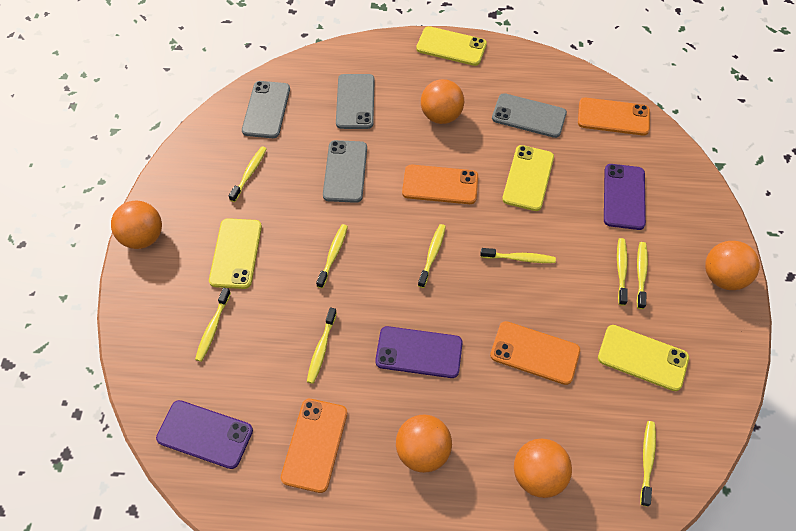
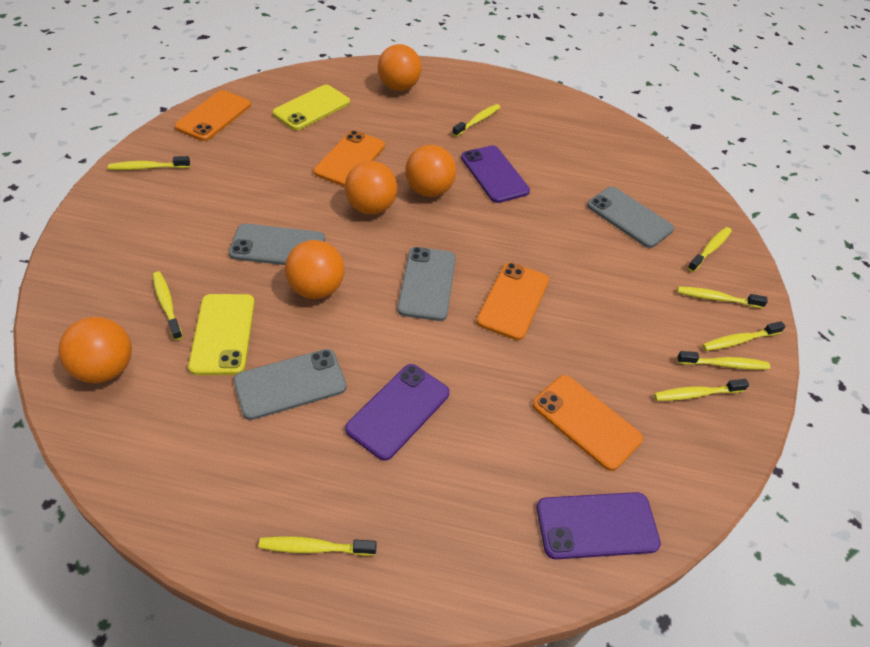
yellow phone: [209,218,262,289] [416,26,487,66] [502,145,554,211] [598,325,689,391] = 4 -> [188,294,255,375] [273,85,350,130] = 2

